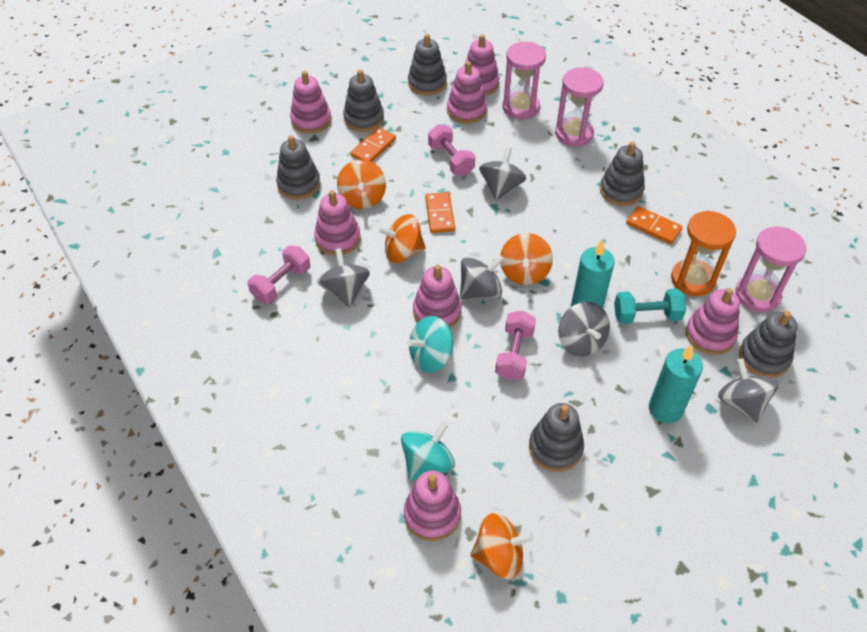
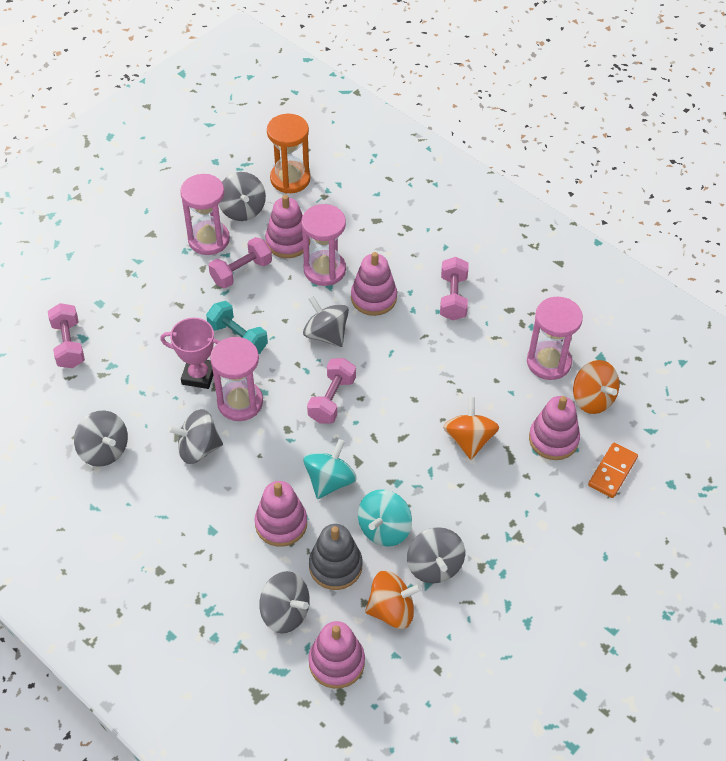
grey spinning top: [317,248,370,308] [460,255,504,300] [479,147,526,201] [558,302,610,356] [718,359,779,423] = 5 -> [74,410,128,467] [168,409,223,464] [219,172,266,221] [259,571,310,633] [303,296,349,347] [407,527,465,583] = 6
grey stacking toy: [276,135,321,200] [343,69,384,132] [408,34,447,95] [529,403,584,472] [600,142,645,206] [739,311,798,378] = 6 -> [309,524,363,590] = 1
orange domino: [350,127,396,162] [425,192,455,233] [626,206,683,244] = 3 -> [588,443,638,498] = 1
orange spinning top: [337,160,386,209] [378,214,426,263] [470,513,534,580] [500,233,553,285] = 4 -> [365,571,422,629] [443,397,499,460] [573,360,619,414] = 3
pink dumbbell: [247,246,310,303] [428,124,475,176] [495,311,536,380] = 3 -> [48,303,85,368] [209,237,272,288] [307,358,356,424] [440,257,469,320] = 4
pink hourglass: [502,42,546,119] [555,67,604,146] [735,226,807,312] = 3 -> [180,174,230,255] [210,337,263,421] [301,204,346,286] [527,297,583,380] = 4
pink stacking toy: [290,71,331,134] [314,190,361,256] [404,471,461,541] [413,264,462,328] [447,61,487,124] [464,34,499,96] [686,288,740,355] = 7 -> [255,481,307,547] [265,195,310,258] [309,621,365,689] [351,252,397,316] [529,396,580,460] = 5
pink trophy: none = 0 -> [160,318,220,389] = 1
turquoise candle: [571,240,615,308] [649,345,703,423] = 2 -> none = 0

